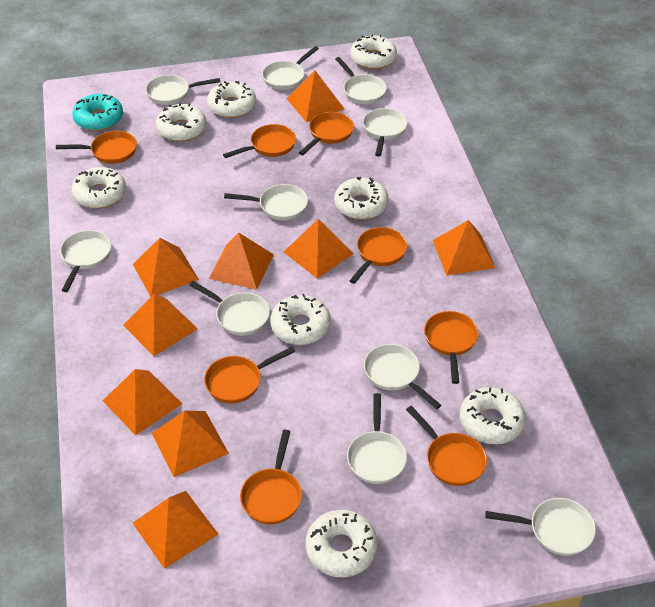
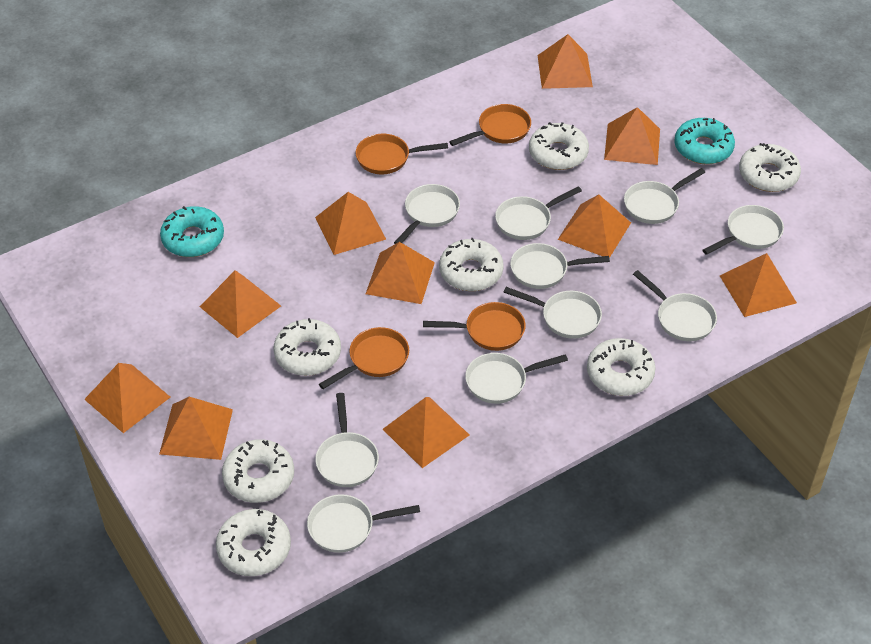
orange pan: [56,131,137,164] [204,347,295,403] [223,124,296,158] [240,430,302,524] [299,112,354,155] [349,227,407,284] [406,406,487,486] [424,311,478,384] = 8 -> [319,327,409,389] [356,134,448,174] [423,302,526,351] [449,104,531,146] = 4
orange pyramid: [103,369,182,436] [123,293,198,356] [133,238,199,297] [133,491,219,569] [152,411,229,477] [209,232,274,290] [284,219,354,278] [286,71,344,122] [433,220,495,276] = 9 -> [84,363,170,433] [159,397,233,460] [200,270,281,338] [315,192,386,255] [366,242,435,304] [383,397,469,468] [537,34,593,89] [558,194,631,258] [604,107,660,165] [720,253,797,317] = 10
turquoise donut: [72,94,123,131] = 1 -> [160,206,224,257] [674,118,735,164] = 2
white donut: [71,167,126,208] [156,103,206,142] [207,81,256,118] [270,294,331,345] [305,510,377,577] [334,177,389,220] [350,34,397,69] [460,387,526,444] = 8 -> [216,509,291,576] [222,439,294,503] [274,318,341,376] [439,238,504,291] [529,122,589,170] [587,338,655,396] [739,143,801,192] = 7

